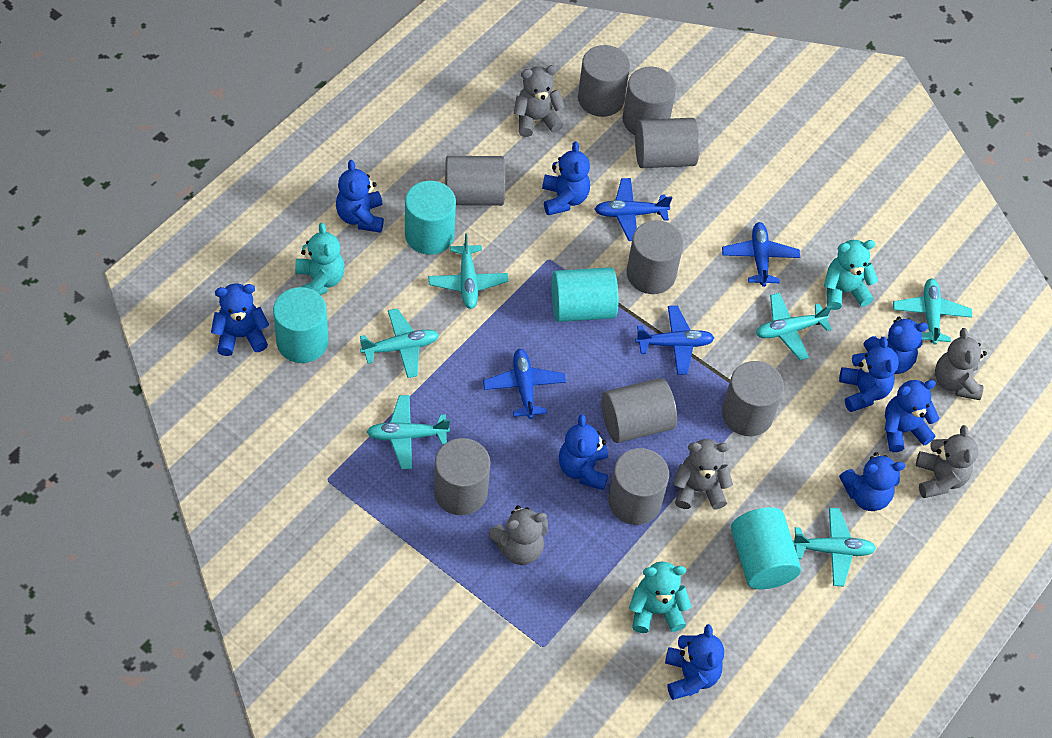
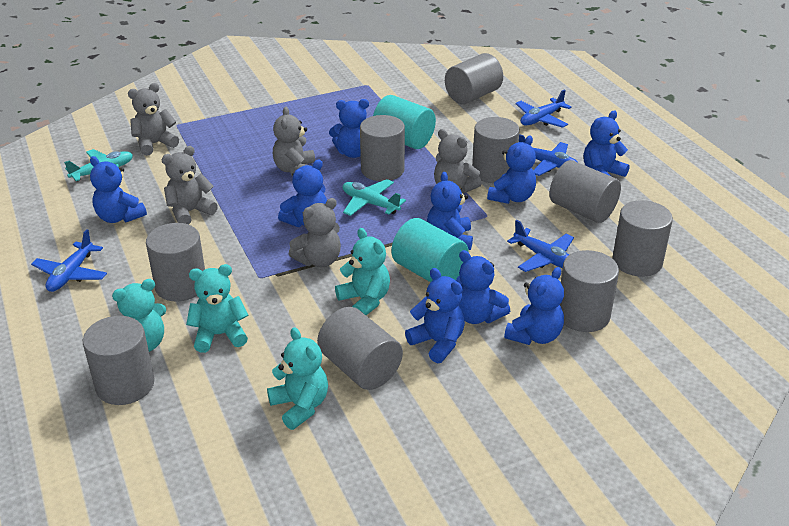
turquoise cylinder: [273,287,329,363] [405,181,456,255] [552,267,618,322] [731,507,801,589] = 4 -> [373,95,436,149] [391,218,469,282] = 2
turquoise plane: [360,308,439,378] [367,395,450,469] [428,234,509,309] [755,293,832,360] [793,508,876,587] [893,279,972,345] = 6 -> [64,149,133,182] [343,179,406,216] = 2
turquoise teddy bear: [295,223,345,295] [629,561,692,633] [824,240,878,310] = 3 -> [112,279,166,352] [186,264,248,353] [267,327,328,430] [335,228,390,315] = 4

